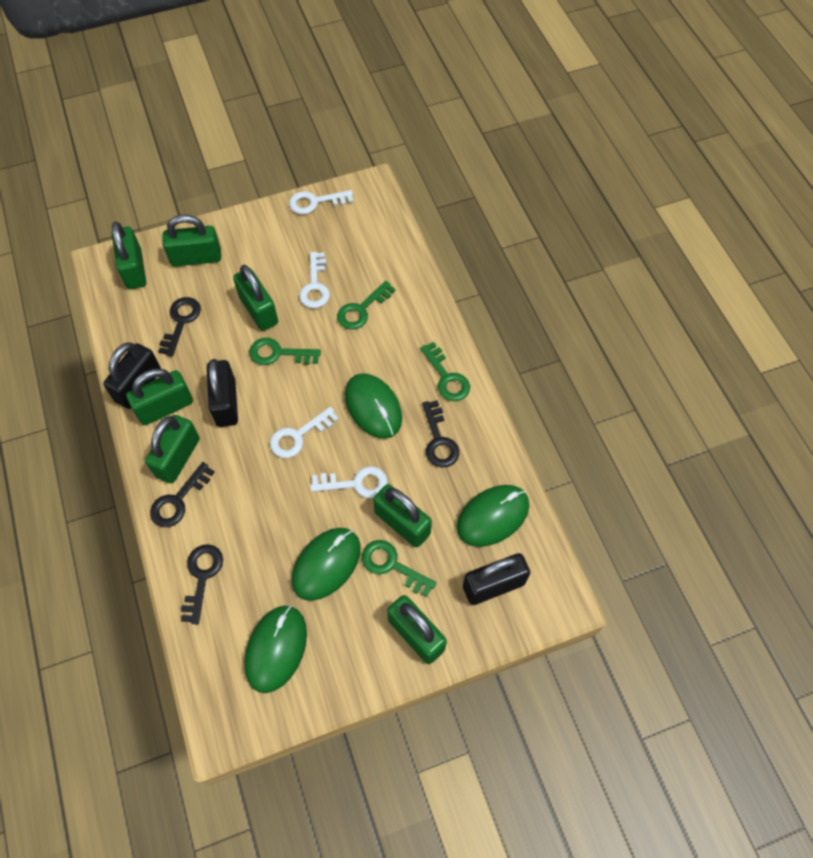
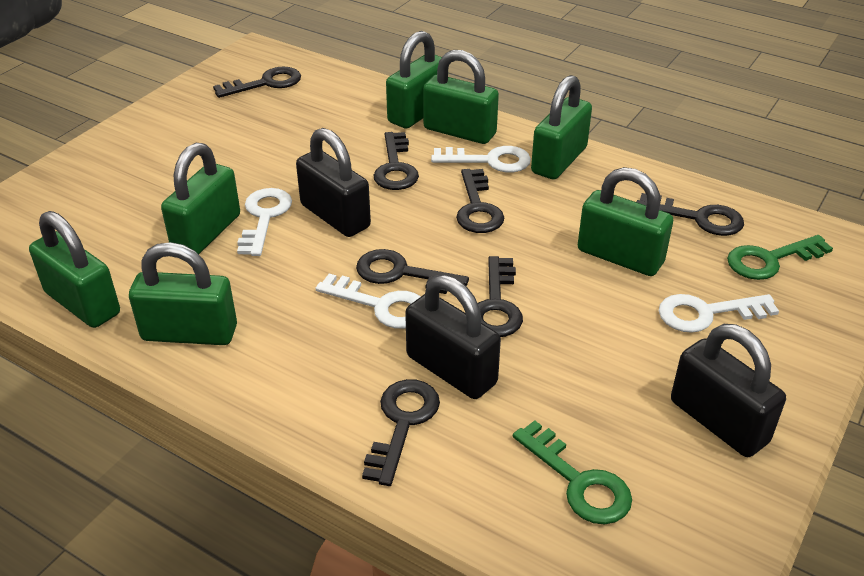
black key: [150,462,215,527] [158,297,201,357] [181,544,223,624] [422,400,459,468] = 4 -> [213,67,301,98] [356,249,469,294] [362,379,440,486] [373,132,419,190] [456,169,504,233] [478,256,523,337] [636,193,744,236] = 7
green key: [249,338,321,365] [337,281,396,330] [362,540,436,597] [420,342,470,401] = 4 -> [513,420,632,524] [727,235,833,280] = 2
green mouse: [244,605,307,693] [292,528,361,601] [345,374,402,438] [457,485,529,547] = 4 -> none = 0

